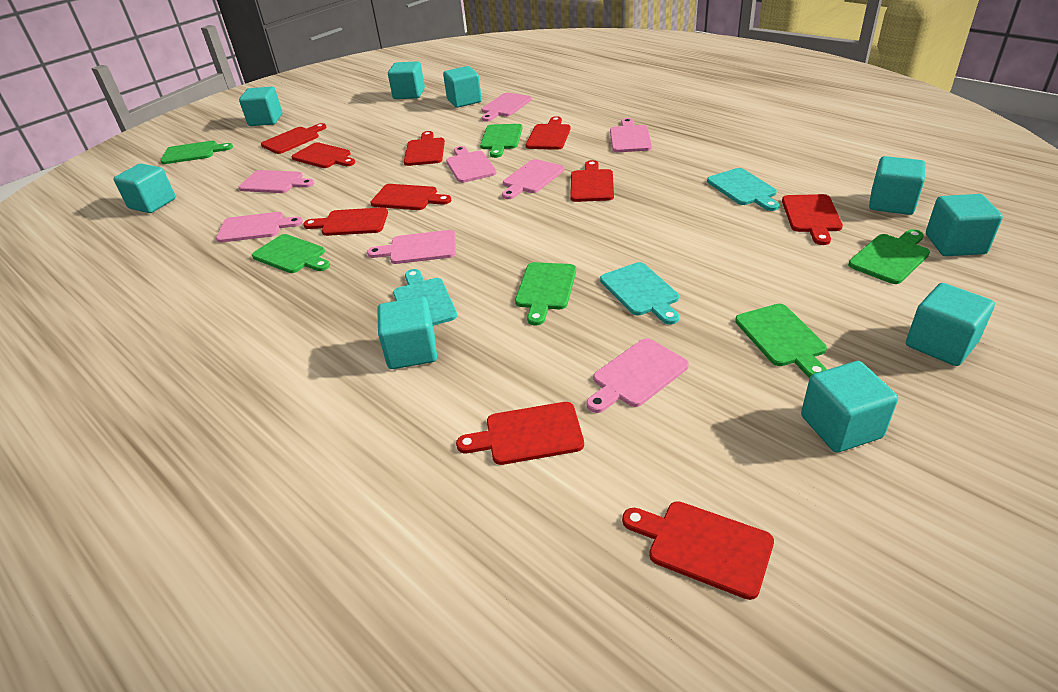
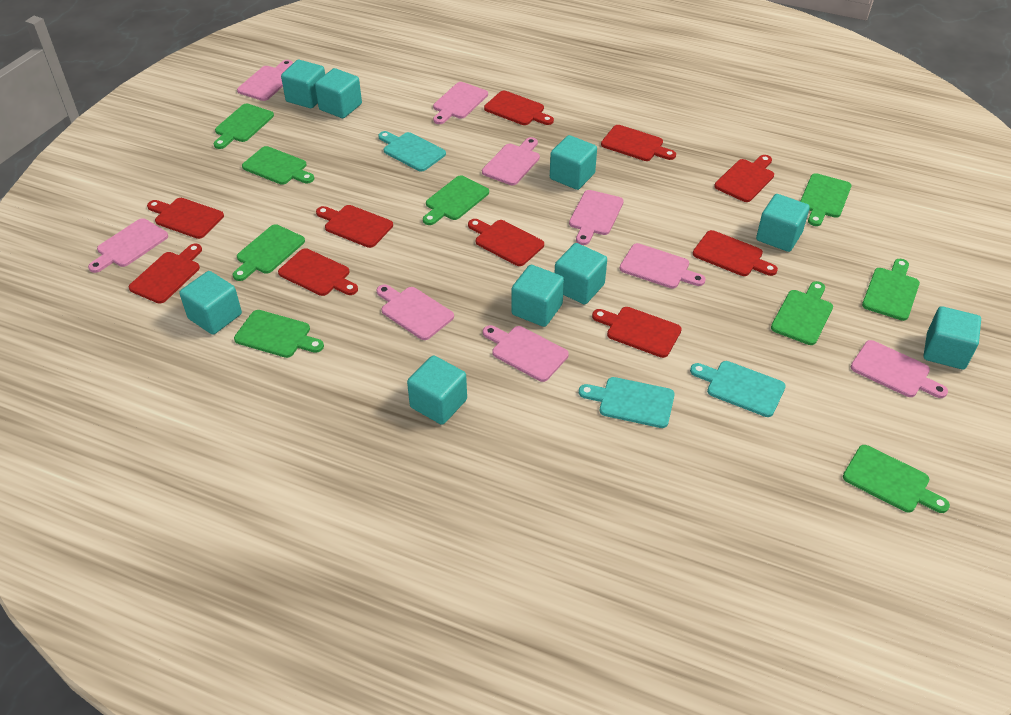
green cutting board: [161,141,233,164] [252,234,330,273] [480,124,522,158] [515,262,576,325] [735,304,827,378] [848,229,930,284] = 6 -> [214,104,274,149] [233,224,305,281] [234,310,324,358] [242,146,314,185] [423,175,489,225] [771,281,833,345] [800,173,851,226] [843,445,950,513] [862,259,920,321] = 9
pink cutting board: [216,212,303,243] [239,170,314,193] [367,230,456,264] [446,146,497,183] [482,93,532,122] [502,159,564,199] [586,338,689,413] [610,118,652,152] = 8 -> [88,218,168,273] [237,60,293,101] [377,285,454,340] [433,82,488,124] [482,137,540,185] [483,325,569,382] [569,190,624,245] [620,243,706,289] [851,340,948,398] = 9

